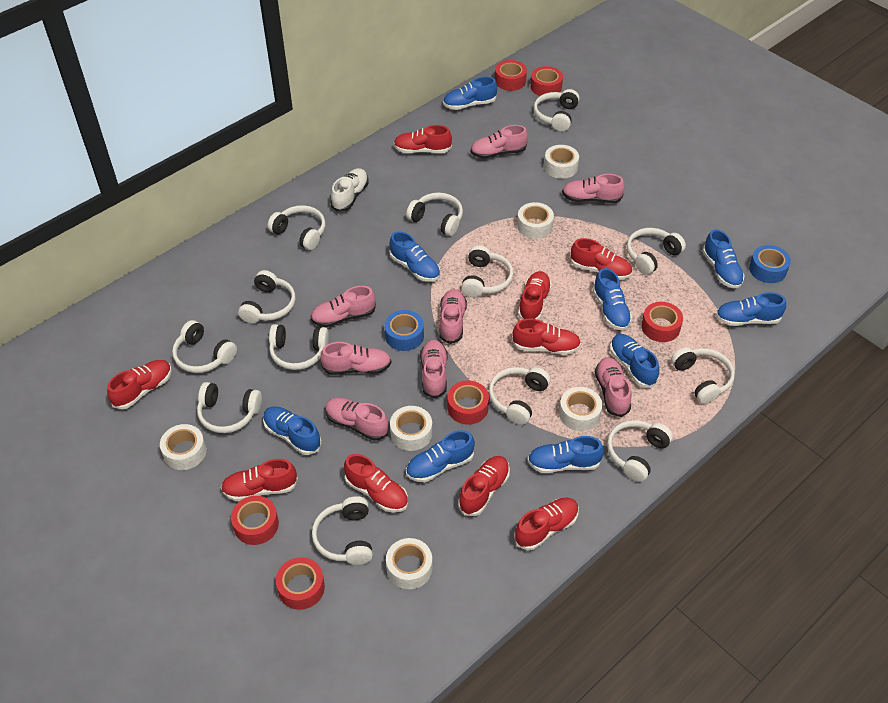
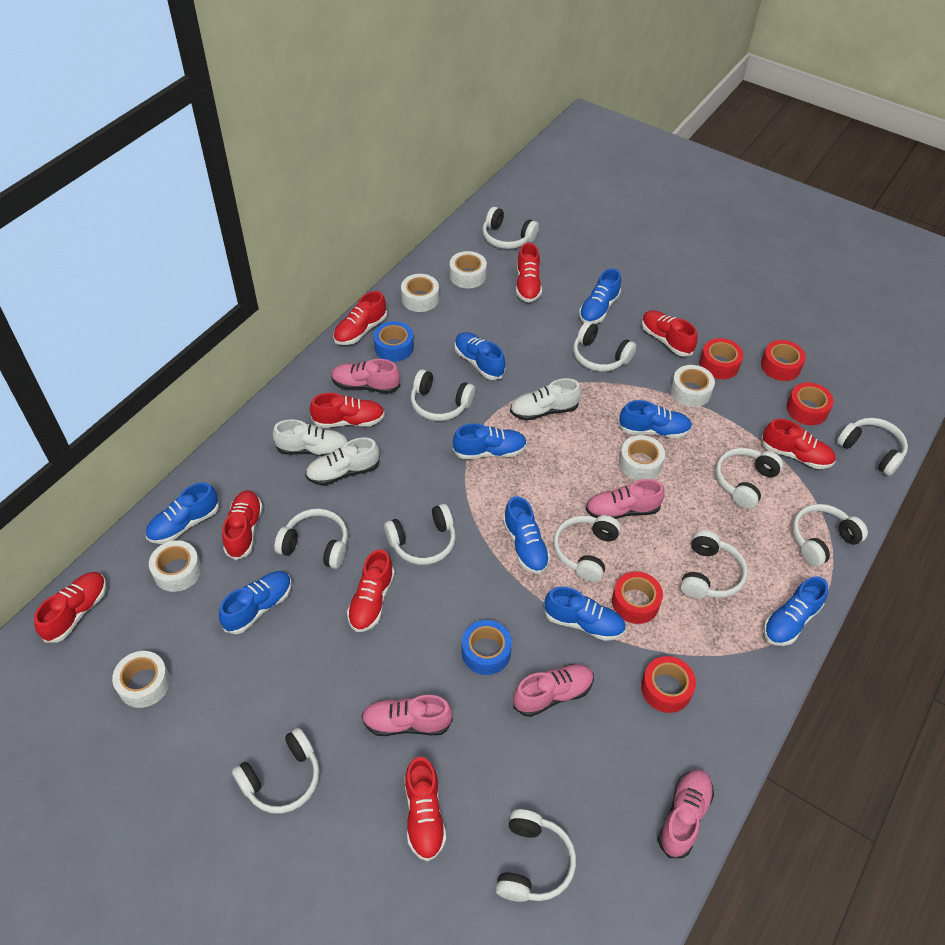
pink shoe: [310,286,376,327] [320,342,392,375] [325,398,389,441] [420,340,448,399] [439,289,467,344] [470,125,528,159] [562,174,625,203] [595,357,632,417] = 8 -> [331,359,400,393] [362,695,453,736] [513,664,594,717] [586,479,665,519] [658,769,714,858] = 5
red tape: [231,496,279,545] [276,557,325,610] [448,380,489,425] [495,60,527,91] [531,66,563,96] [641,302,683,342] = 6 -> [612,571,663,624] [641,656,696,713] [700,338,743,379] [761,340,806,381] [787,382,834,425] = 5
white headphones: [172,320,237,373] [197,382,262,433] [238,270,296,323] [268,205,325,250] [269,324,329,370] [312,496,373,565] [406,193,463,236] [461,245,513,297] [489,367,550,425] [534,89,580,131] [607,420,673,482] [627,228,686,275] [671,347,735,404] = 13 -> [232,728,320,814] [274,509,348,569] [384,504,456,565] [411,369,475,421] [482,207,539,249] [496,809,576,902] [553,515,621,582] [573,321,636,372] [680,530,748,599] [715,448,783,509] [792,504,868,567] [837,418,908,476] = 12
white shoe: [331,168,369,212] = 1 -> [273,419,348,456] [305,437,380,486] [510,378,581,421] = 3

